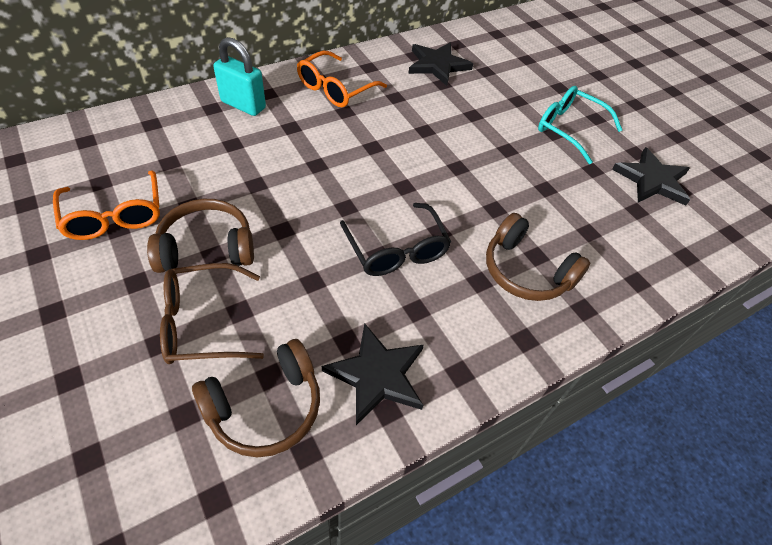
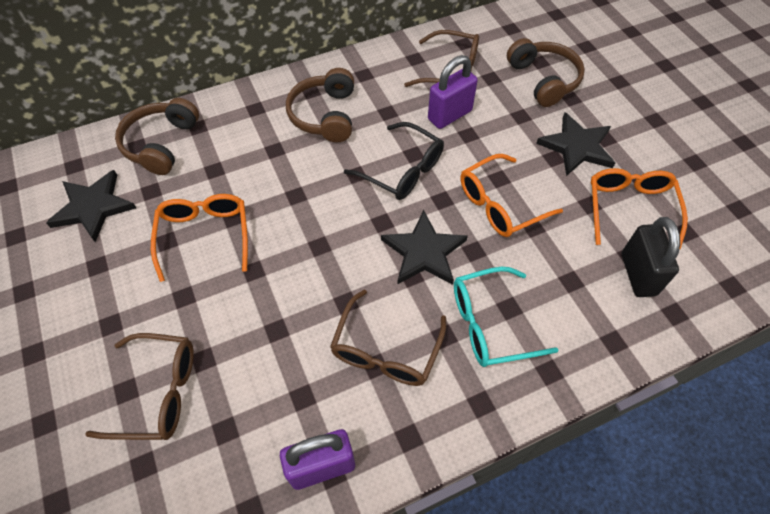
black padlock: none = 0 -> [621,217,680,297] = 1
brown glasses: [160,263,264,364] = 1 -> [85,333,194,440] [330,290,446,386] [404,30,479,87] = 3
orange glasses: [53,170,160,240] [297,51,387,107] = 2 -> [151,194,248,282] [461,154,563,237] [591,168,688,249] = 3
purple padlock: none = 0 -> [280,429,355,490] [428,55,478,129] = 2
turquoise padlock: [213,37,266,116] = 1 -> none = 0

